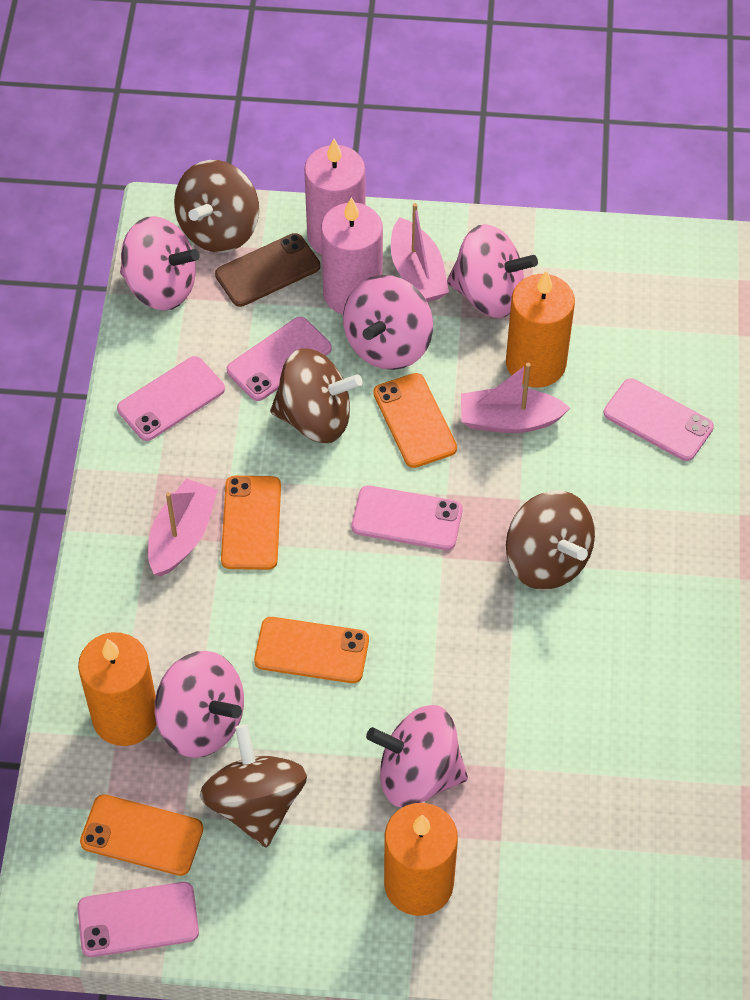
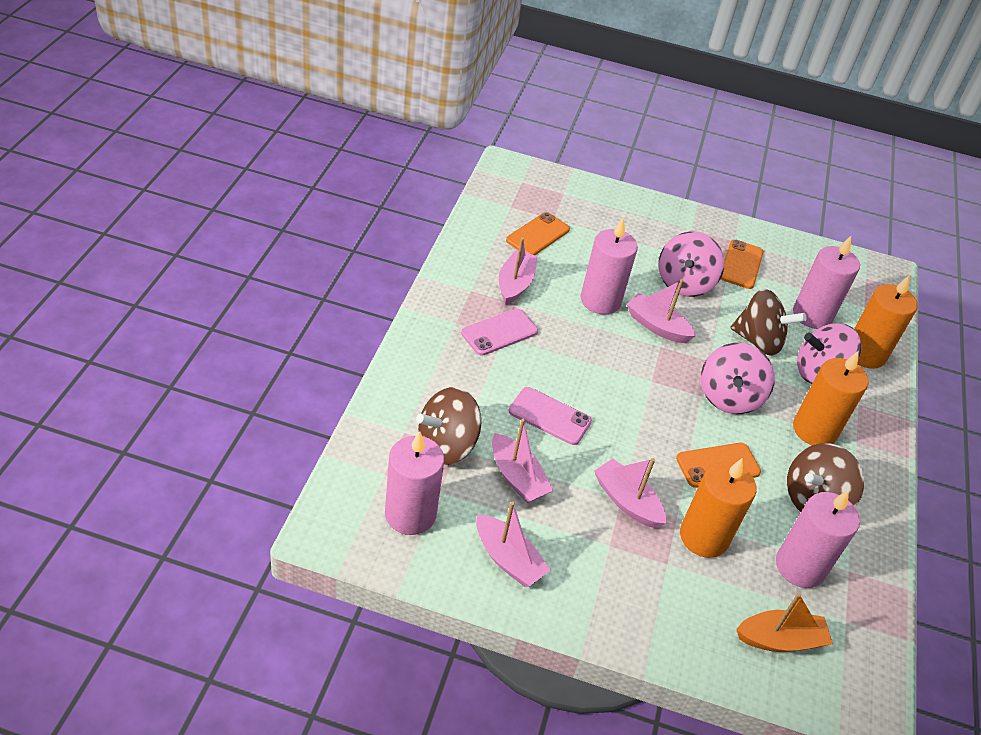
brown phone: [215,233,320,307] = 1 -> none = 0
brown spinning top: [174,160,259,253] [200,724,307,848] [270,348,363,443] [506,490,595,590] = 4 -> [416,387,481,465] [730,289,807,356] [787,443,864,512] = 3
orange boat: none = 0 -> [736,593,833,652] = 1
orange phone: [80,794,203,876] [221,476,281,570] [254,617,369,683] [373,373,457,468] = 4 -> [506,212,570,255] [676,443,761,488] [721,240,764,289] = 3
pink boat: [148,478,218,577] [391,203,449,302] [461,363,570,433] = 3 -> [476,501,551,587] [492,419,554,503] [499,237,538,305] [594,458,666,528] [627,280,696,343] = 5
pink candle: [304,139,366,255] [321,197,383,315] = 2 -> [385,431,444,535] [581,218,638,315] [776,490,860,588] [793,236,860,329] = 4
pink phone: [77,882,199,957] [117,356,225,441] [227,317,332,401] [352,485,463,550] [604,378,714,461] = 5 -> [461,309,538,356] [509,387,592,445] = 2
pink spinning top: [120,216,200,311] [155,651,244,758] [343,275,433,370] [366,705,468,807] [447,224,538,318] = 5 -> [658,232,725,297] [701,343,775,414] [797,323,861,384] = 3

